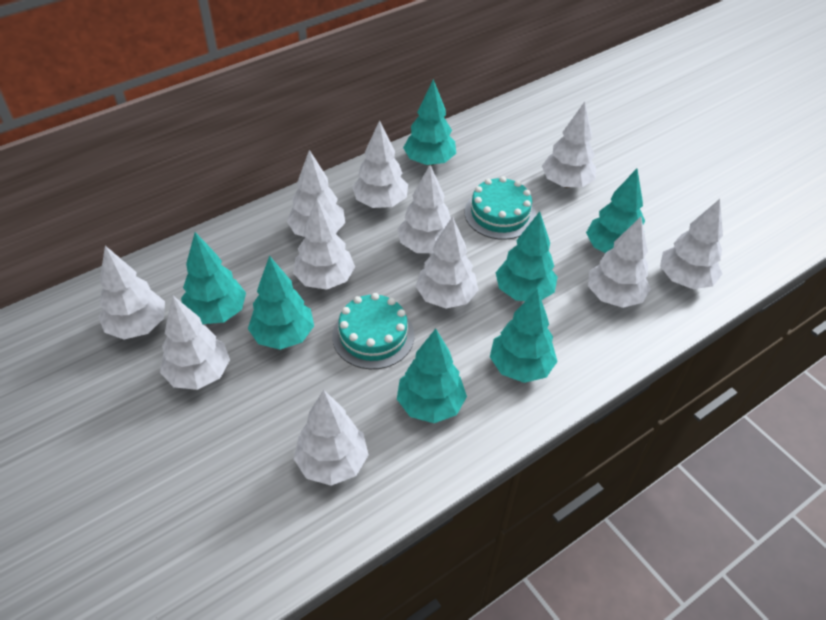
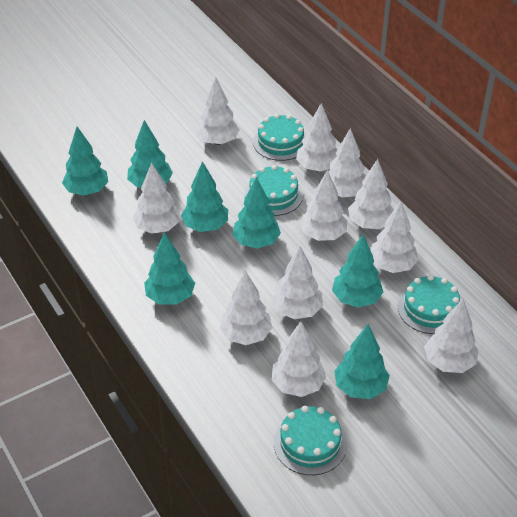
turquoise cake: [332,293,414,369] [465,176,536,240] = 2 -> [244,165,303,216] [253,114,306,161] [274,406,347,475] [398,275,460,334] = 4

